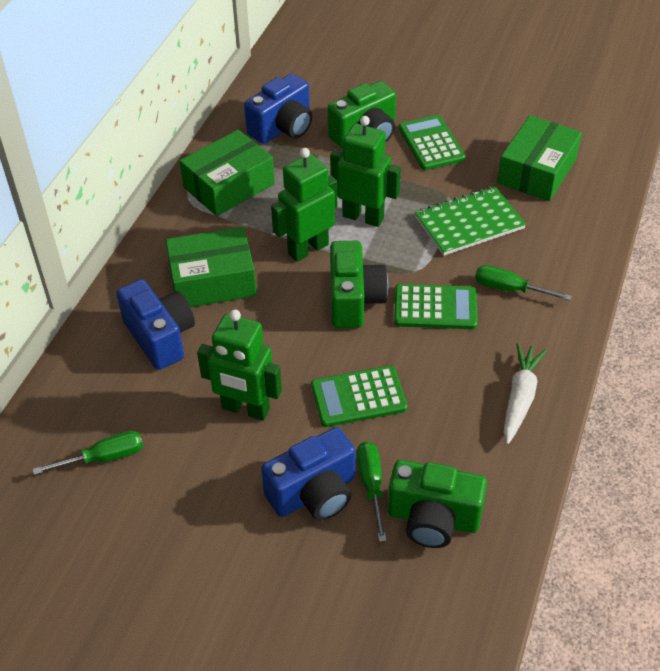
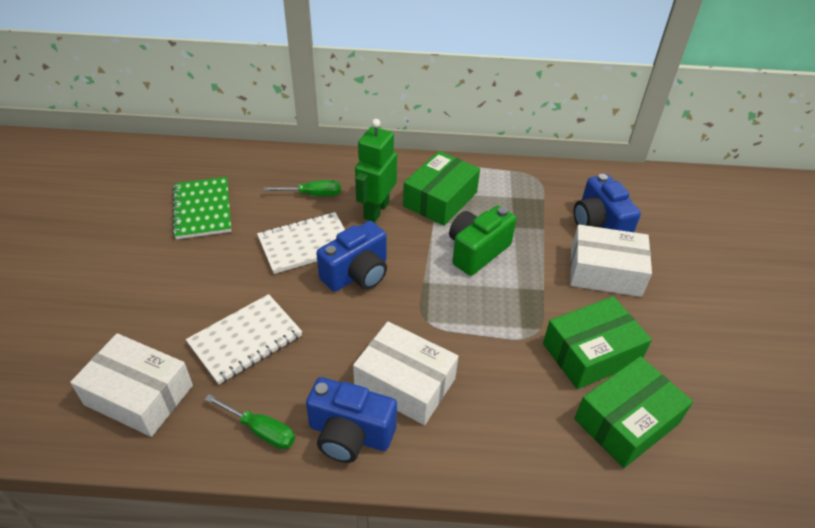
green calculator: [311,365,407,427] [394,284,478,329] [399,115,466,170] = 3 -> none = 0
green camera: [328,81,396,148] [330,241,388,328] [388,460,487,548] = 3 -> [449,205,517,276] = 1
green robot: [197,310,282,421] [271,148,337,262] [330,116,401,227] = 3 -> [355,119,397,222] = 1
green screwdriver: [33,431,143,475] [357,441,387,542] [475,265,572,301] = 3 -> [205,394,295,449] [263,180,341,196] = 2
white box: none = 0 -> [70,333,193,437] [353,321,458,425] [570,225,652,297] = 3
white carrot: [504,343,547,444] = 1 -> none = 0
white notebook: none = 0 -> [186,294,302,385] [257,212,345,274] = 2

